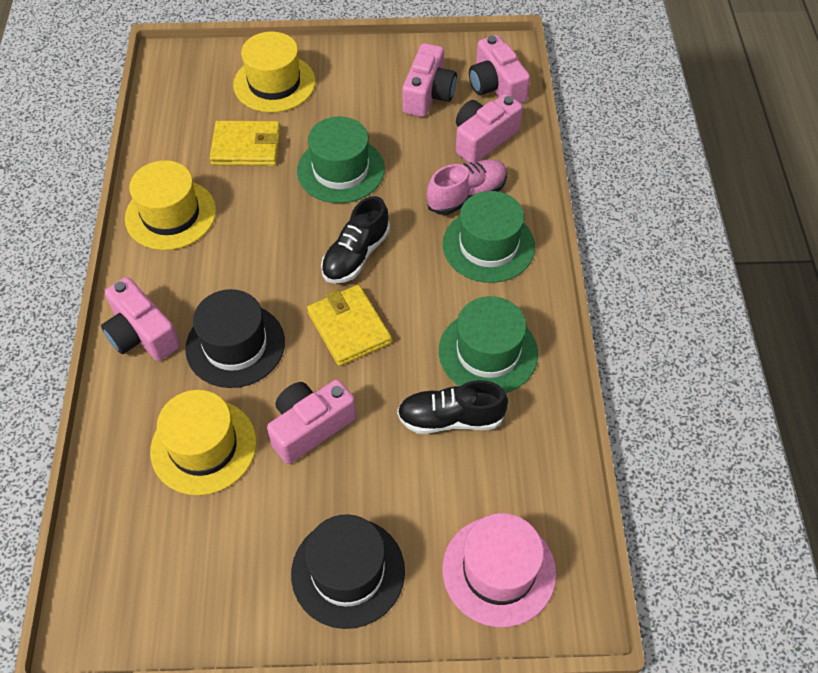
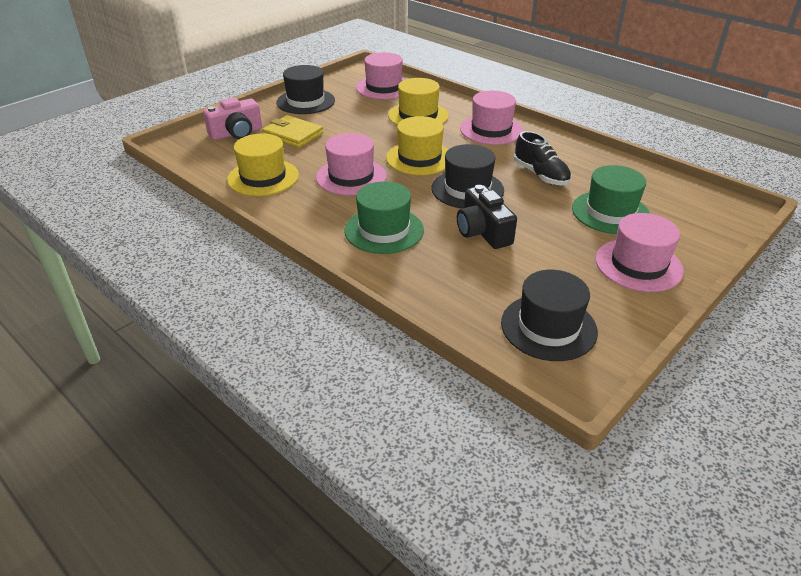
black camera: none = 0 -> [457,185,517,249] = 1
black hat: [185,289,285,388] [291,514,405,629] = 2 -> [276,65,335,114] [431,144,504,209] [501,270,598,361] = 3
black shoe: [321,196,390,284] [397,380,508,434] = 2 -> [514,131,571,185] = 1
green hat: [297,117,385,203] [439,296,538,393] [443,191,535,283] = 3 -> [345,181,424,254] [572,165,650,234] = 2
pink camera: [101,277,180,361] [267,379,356,464] [402,43,457,117] [456,94,523,163] [469,35,530,103] = 5 -> [203,97,262,140] = 1
pink hat: [442,513,556,627] = 1 -> [316,133,387,196] [356,52,405,99] [460,91,523,145] [595,213,684,292] = 4
pink shoe: [427,159,508,215] = 1 -> none = 0
yellow wallet: [210,121,280,166] [307,285,392,366] = 2 -> [262,115,323,148] = 1

